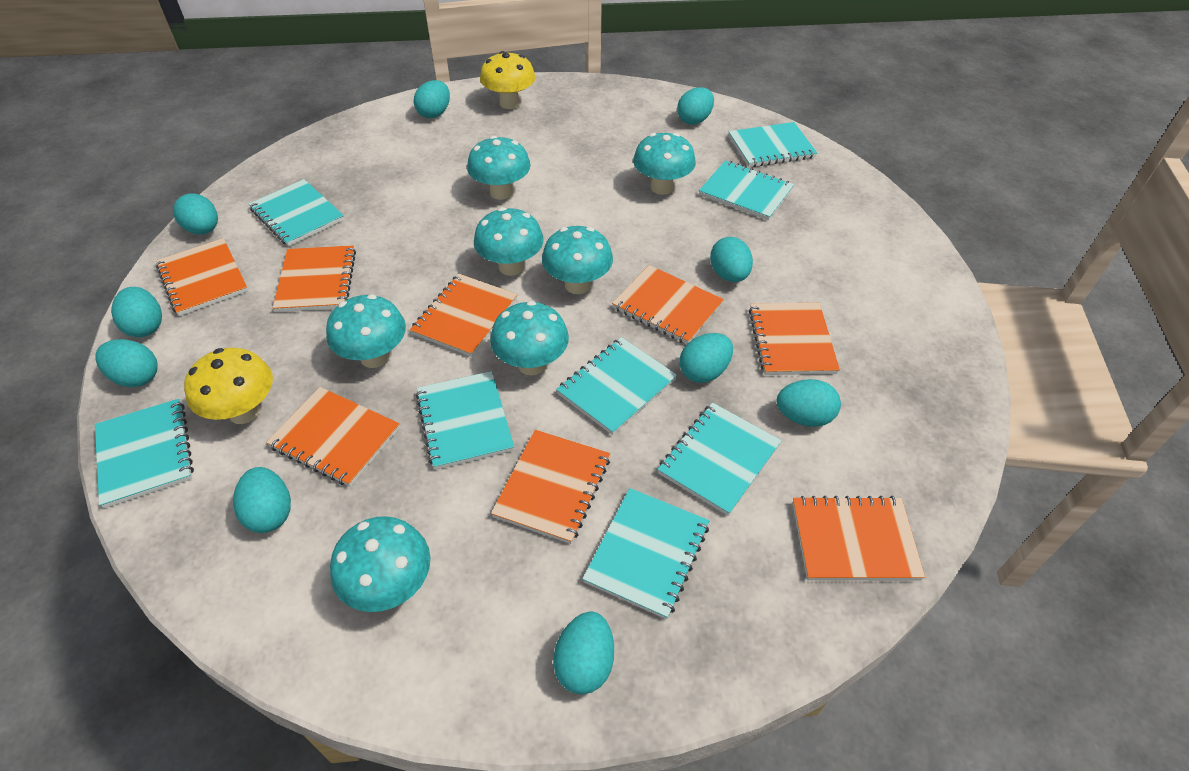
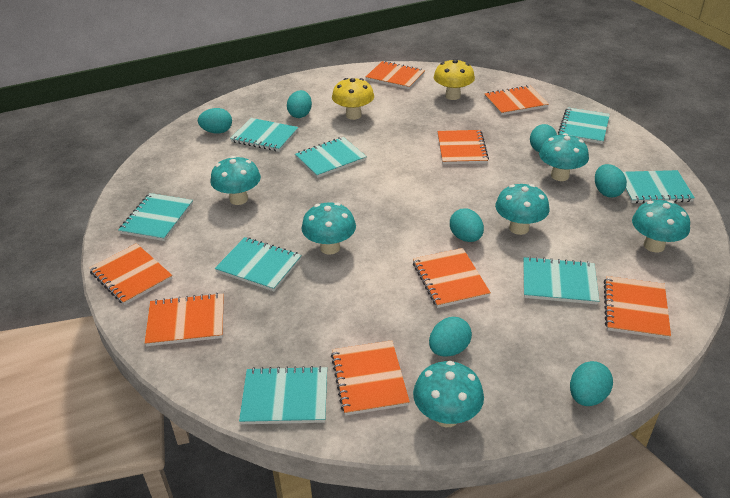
turquoise egg: [95,339,158,387] [111,287,162,337] [173,193,218,235] [233,467,291,533] [414,80,450,118] [553,611,614,694] [677,87,714,125] [680,333,733,383] [710,237,753,282] [777,379,841,427] = 10 -> [198,108,232,134] [287,90,312,118] [429,317,472,357] [450,208,484,242] [530,124,557,152] [570,361,613,406] [595,164,627,197] = 7
turquoise mushroom: [326,294,406,368] [330,516,430,612] [467,136,531,200] [474,207,544,276] [490,301,569,375] [542,226,613,294] [633,133,696,195] = 7 -> [211,156,261,205] [302,202,356,255] [413,361,484,427] [495,184,549,235] [539,133,589,181] [632,200,690,252] = 6

